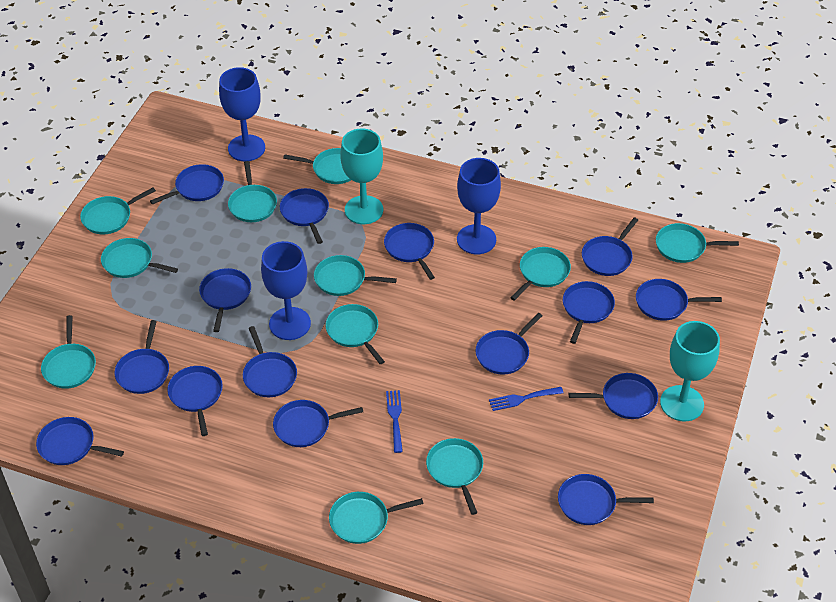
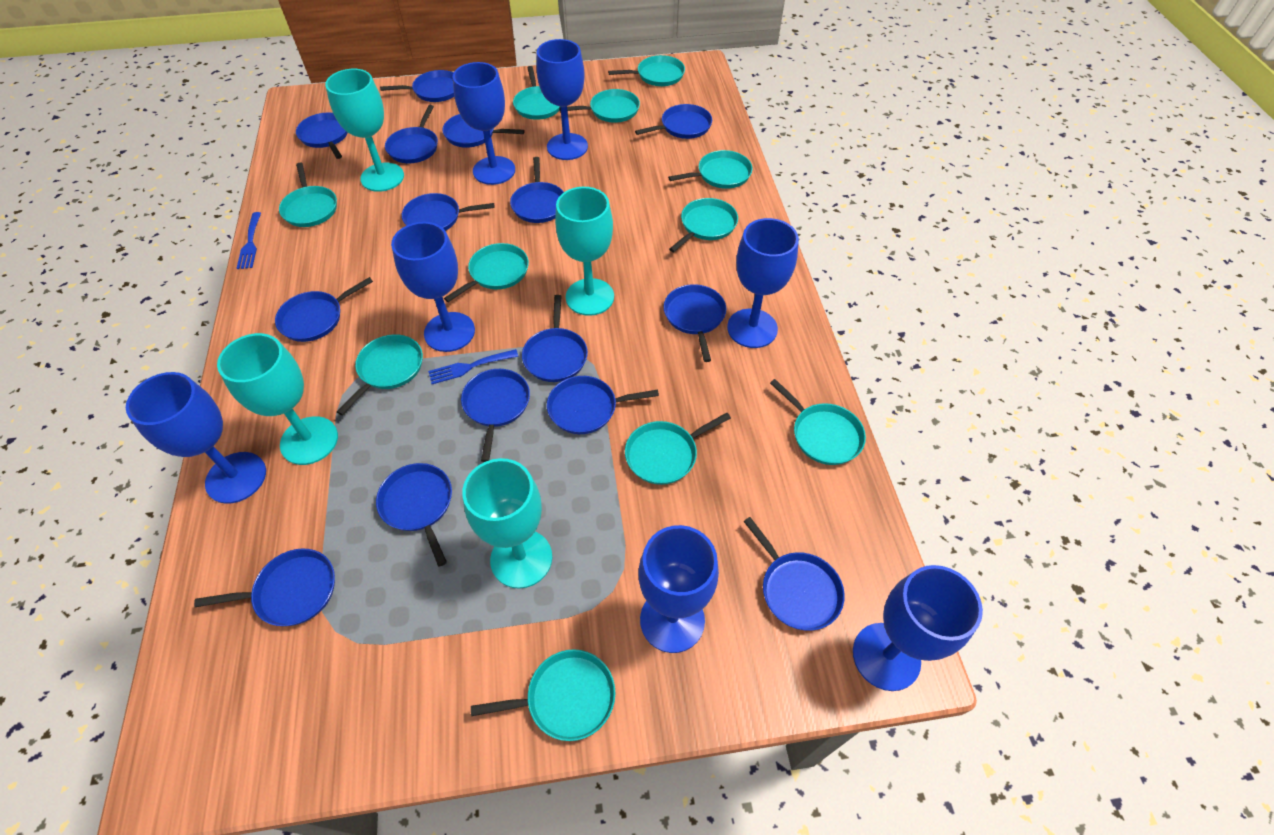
blue goblet: [219,67,265,161] [261,241,311,340] [457,158,501,254] = 3 -> [126,372,266,504] [391,222,475,352] [453,62,515,185] [536,39,588,160] [638,525,719,653] [727,218,799,348] [853,565,983,691] = 7
turquoise goblet: [340,129,383,224] [660,321,720,422] = 2 -> [217,333,338,465] [325,69,404,192] [462,458,552,589] [555,187,614,316] = 4

